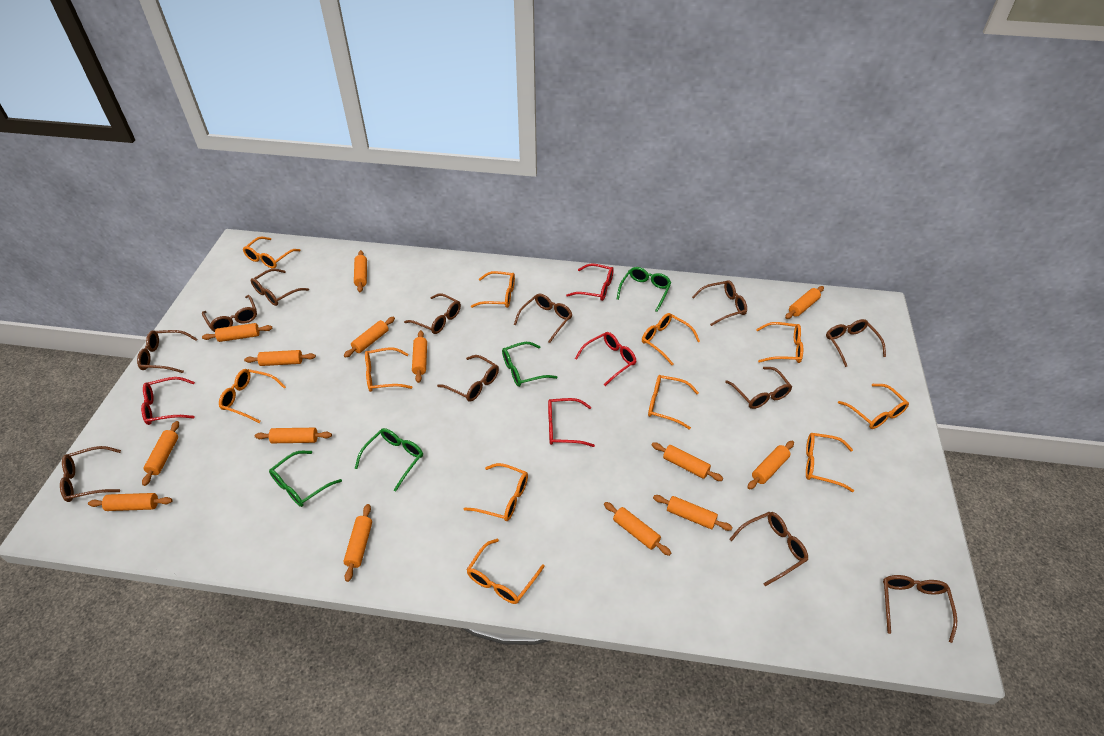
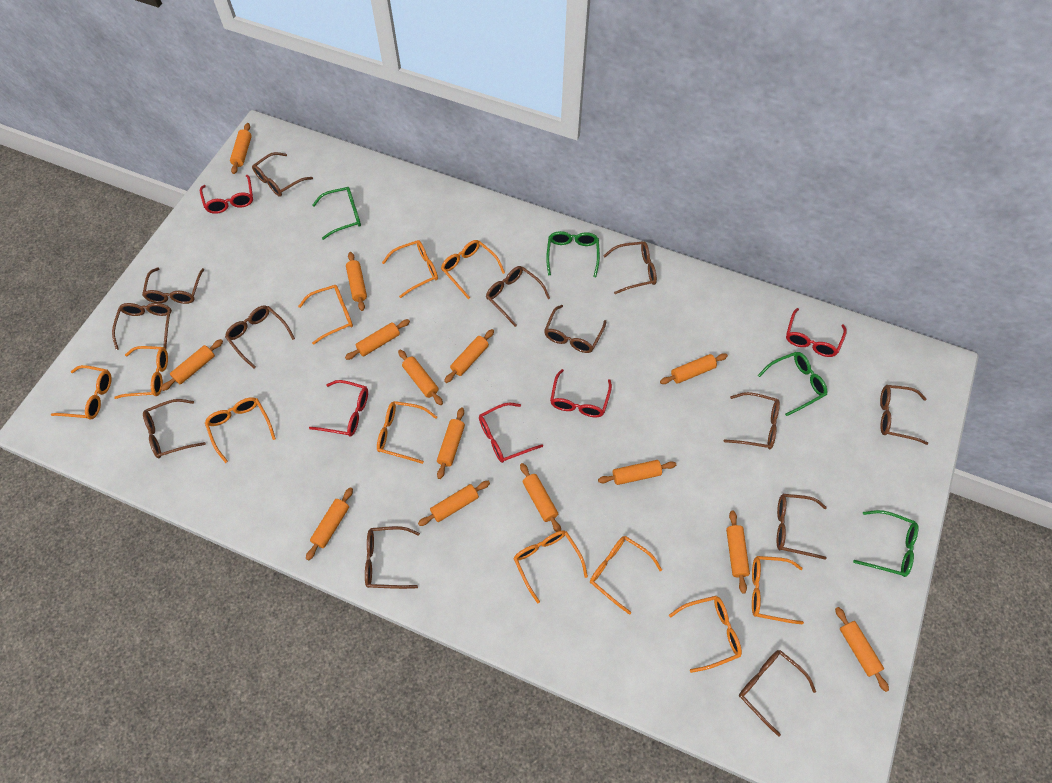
brown glasses: [60,446,121,502] [137,330,197,373] [202,295,257,332] [251,268,309,306] [404,293,461,334] [437,355,499,402] [514,294,573,343] [692,280,747,326] [725,367,792,409] [729,512,808,586] [826,319,886,367] [883,575,957,643] = 12 -> [112,303,172,350] [142,267,205,304] [143,399,206,458] [225,305,295,369] [252,152,313,197] [365,526,420,589] [486,266,550,327] [544,305,606,353] [603,241,657,294] [724,392,780,449] [739,650,816,737] [777,494,827,560] [880,385,928,445] = 13
red glasses: [141,377,195,425] [548,398,595,447] [566,263,614,301] [575,332,636,386] = 4 -> [200,175,253,214] [309,380,368,436] [479,402,543,463] [550,369,612,417] [786,308,847,357] = 5

